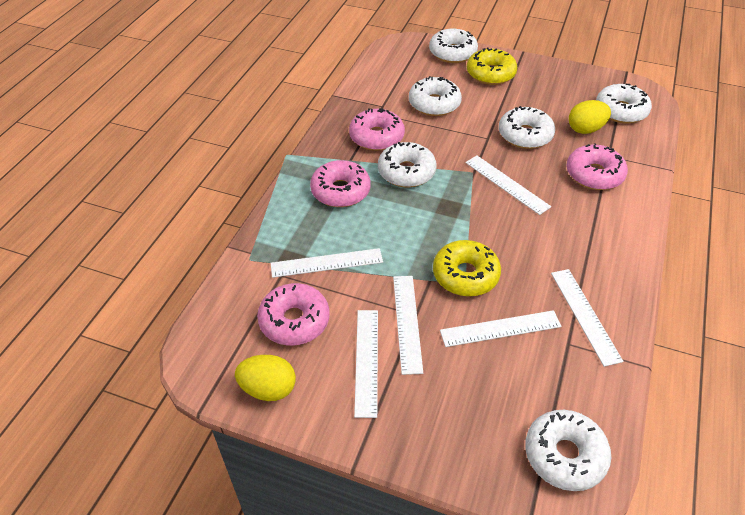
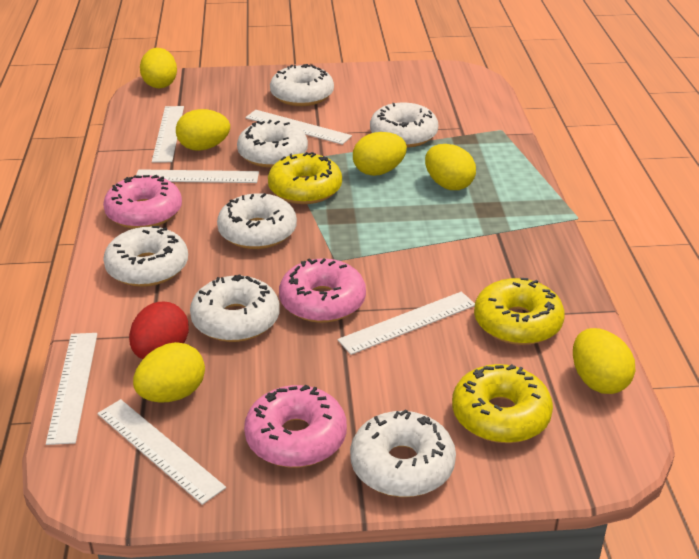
pink donut: [257,283,330,345] [310,160,371,207] [349,108,405,151] [566,143,628,190] = 4 -> [103,175,182,229] [244,385,347,467] [279,258,366,323] = 3
red egg: none = 0 -> [129,302,189,359] = 1
white donut: [378,142,437,187] [409,76,462,116] [429,29,478,63] [499,106,555,149] [525,410,611,491] [596,84,652,123] = 6 -> [103,226,188,287] [190,274,280,342] [217,193,297,249] [237,120,308,168] [270,64,334,106] [350,409,456,497] [370,103,438,148] = 7
yellow donut: [433,240,501,297] [467,47,517,85] = 2 -> [268,152,342,204] [452,364,553,443] [474,278,565,345] = 3
yellow egg: [235,355,296,401] [569,100,611,134] = 2 -> [133,342,205,403] [140,48,177,88] [176,109,230,151] [353,132,407,176] [425,144,476,190] [573,328,635,394] = 6

